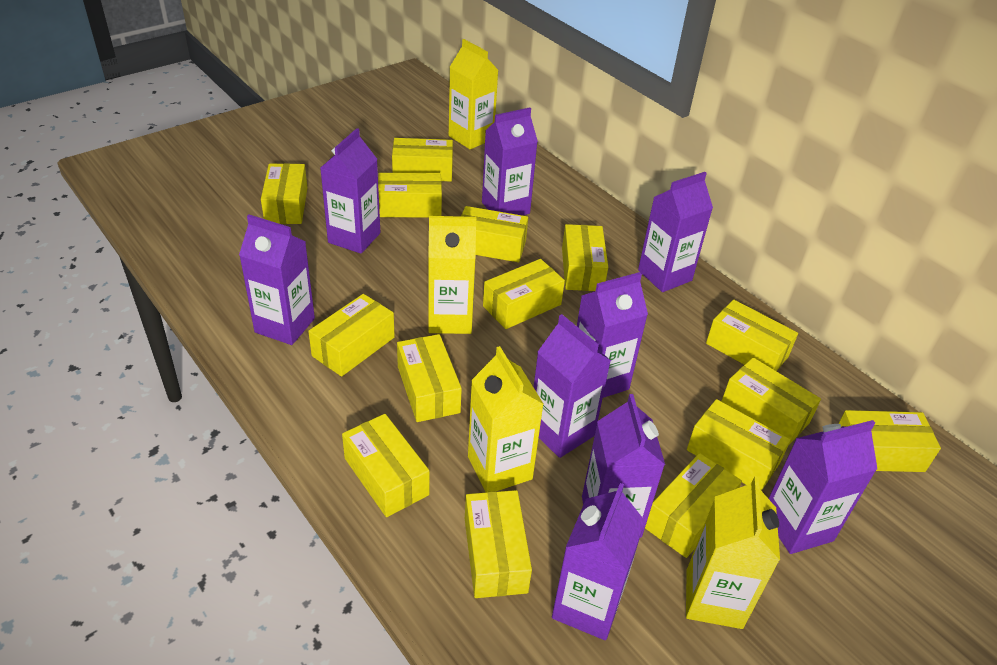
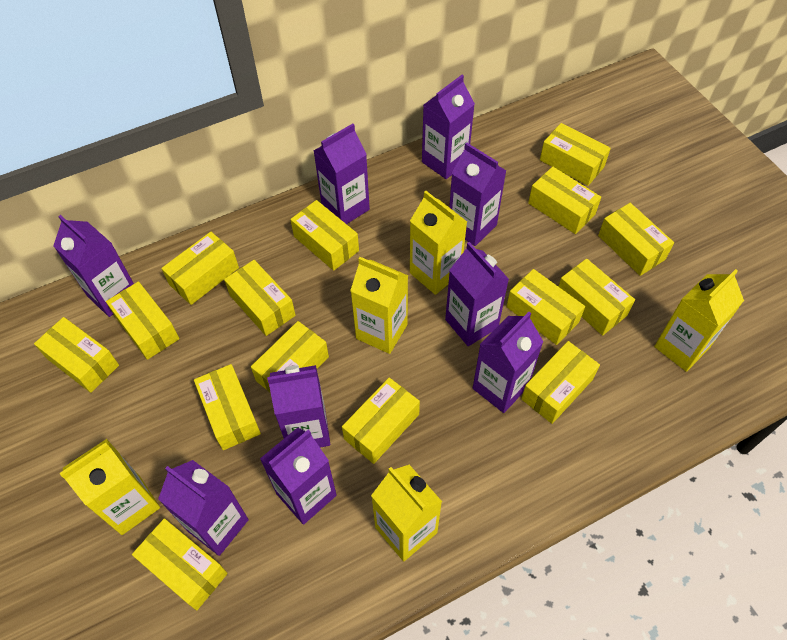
yellow carton: [428,216,476,334] [449,39,499,149] [468,346,543,493] [686,476,780,629] = 4 -> [60,439,160,535] [350,257,408,354] [371,465,442,561] [410,191,467,295] [654,269,744,372] = 5

